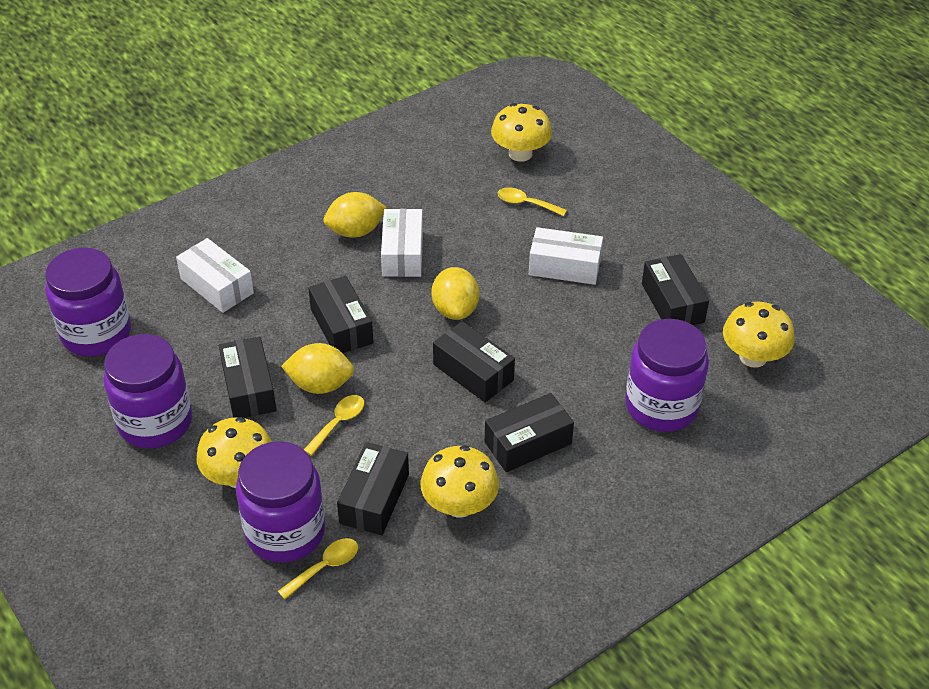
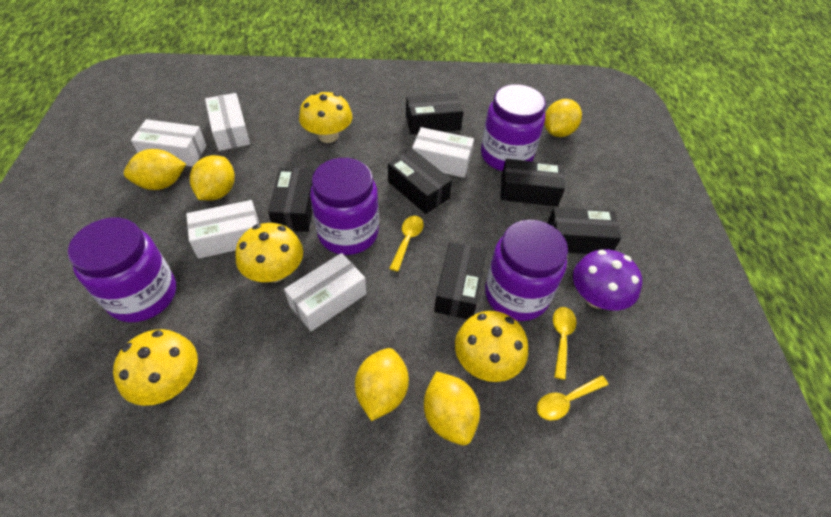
purple mushroom: none = 0 -> [573,249,642,311] = 1
white box: [176,238,254,313] [381,209,423,277] [529,227,603,285] = 3 -> [131,119,207,167] [186,200,259,259] [205,93,250,151] [284,253,366,331] [412,127,474,178] = 5
yellow lemon: [281,343,354,394] [323,192,387,237] [431,267,479,320] = 3 -> [124,149,186,190] [190,155,235,201] [355,348,409,421] [424,371,480,445] [544,99,582,137] = 5

